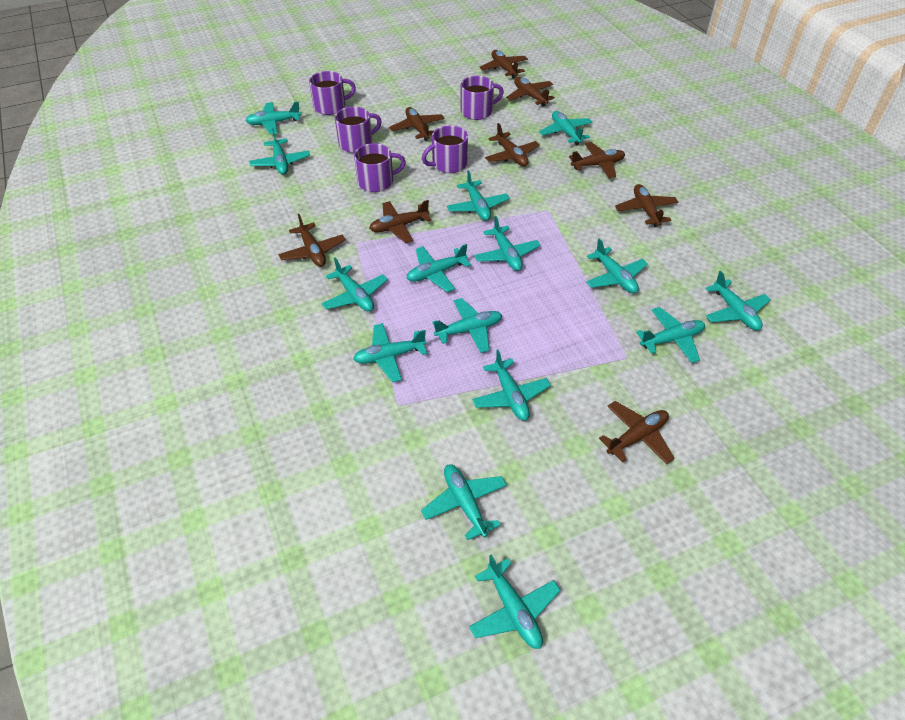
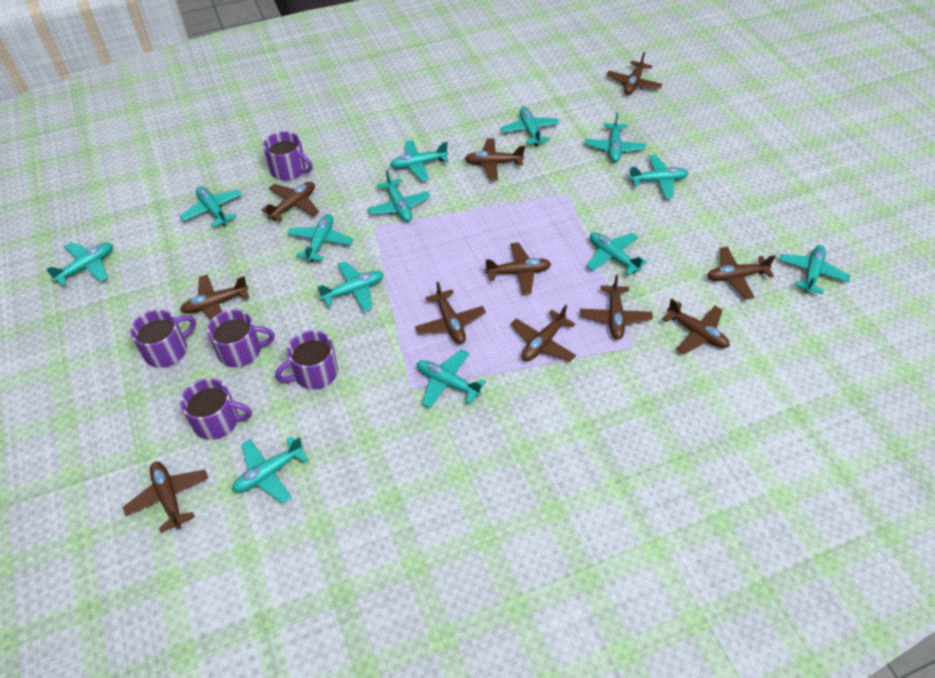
brown plane: [278,214,346,267] [369,200,431,243] [389,107,445,141] [479,50,528,79] [485,123,540,166] [506,77,555,106] [569,142,625,178] [599,401,675,464] [615,184,679,227] = 9 -> [123,462,208,533] [180,274,249,320] [262,182,319,222] [415,282,486,344] [465,138,525,180] [485,242,551,295] [511,305,576,362] [580,274,653,340] [606,52,662,95] [663,299,730,354] [707,247,776,299] = 11
turquoise plane: [245,102,301,135] [249,129,310,175] [321,258,388,312] [353,323,427,382] [407,244,471,292] [421,464,507,540] [432,298,502,353] [447,170,510,221] [469,554,561,649] [472,350,551,421] [474,216,541,271] [539,111,593,145] [586,238,648,293] [636,307,705,363] [706,271,771,331] = 15 -> [46,242,113,286] [180,186,242,227] [232,436,309,504] [287,214,353,262] [317,261,383,312] [367,170,430,222] [390,140,449,181] [417,349,486,408] [501,107,559,146] [585,112,646,162] [586,232,647,276] [629,155,688,199] [779,245,851,294] = 13

